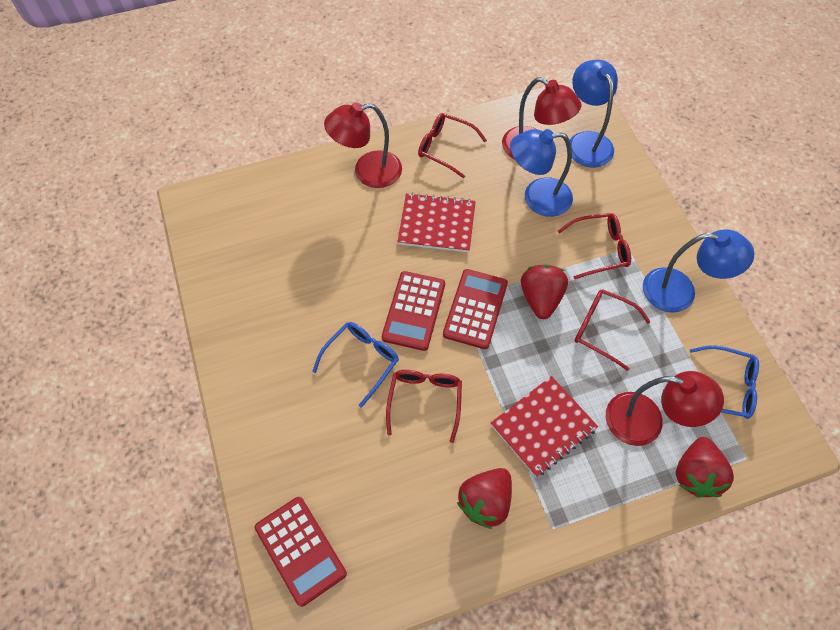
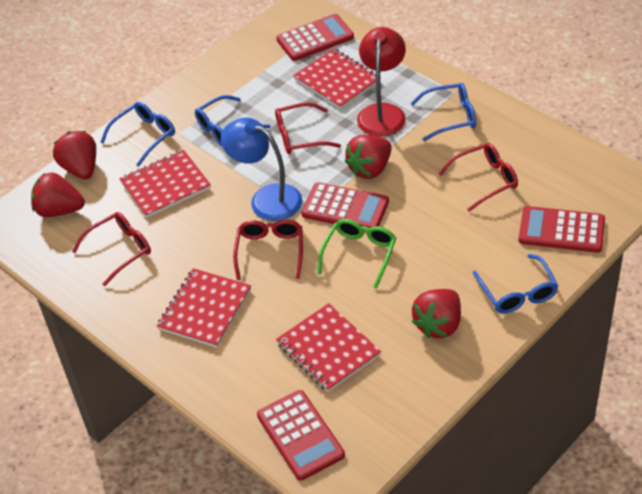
blue glasses: [312,322,399,408] [690,346,759,419] = 2 -> [101,102,175,167] [195,95,270,146] [410,83,476,141] [473,254,558,314] = 4
blue lamp: [510,129,573,217] [570,60,618,168] [643,229,754,313] = 3 -> [221,118,303,221] = 1
green glasses: none = 0 -> [317,219,396,289] = 1
red calculator: [255,497,347,607] [382,271,445,351] [443,269,508,349] = 3 -> [257,390,345,481] [276,14,354,61] [301,182,389,228] [518,206,605,253] = 4
red lamp: [324,102,402,188] [502,77,581,159] [606,371,724,446] = 3 -> [357,27,406,137] = 1
red notebook: [397,193,476,252] [491,376,598,477] = 2 -> [120,150,211,218] [157,268,251,348] [276,303,381,392] [293,48,381,109] = 4
red strawberry: [457,468,512,529] [521,264,568,319] [676,437,734,497] = 3 -> [31,173,85,217] [53,131,96,179] [345,135,392,179] [412,289,461,338] = 4

